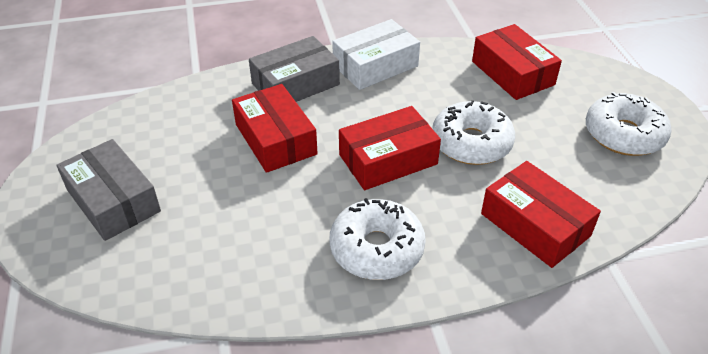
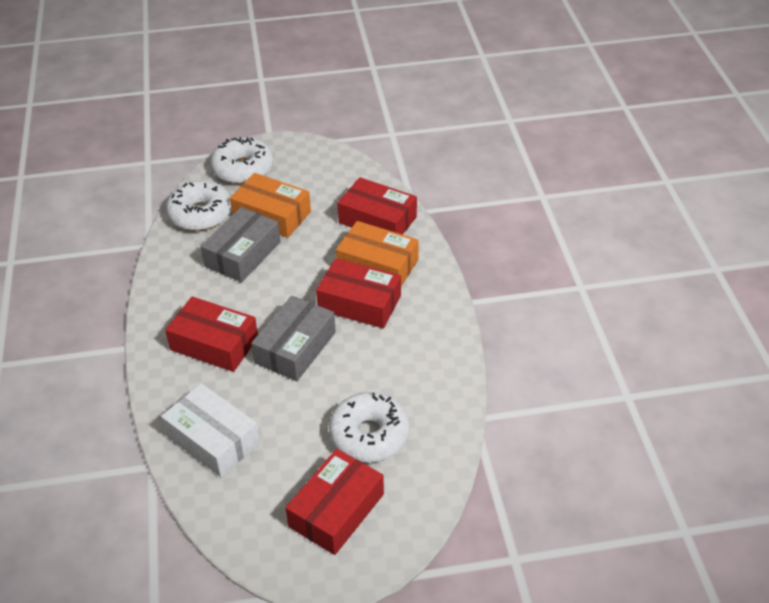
orange box: none = 0 -> [230,173,311,238] [336,221,419,286] = 2

